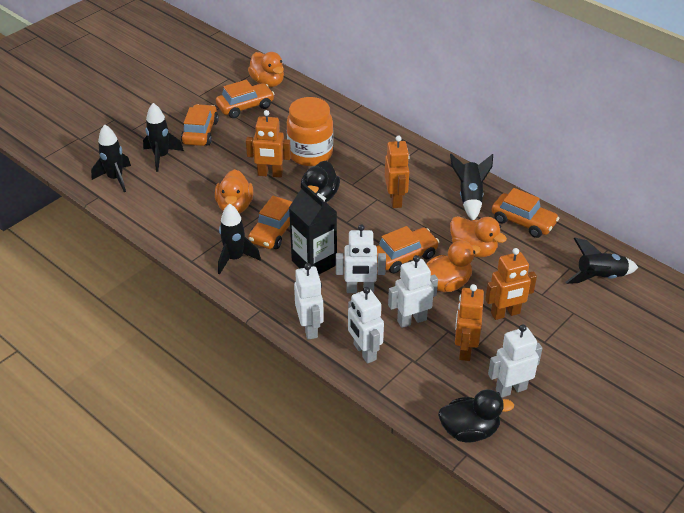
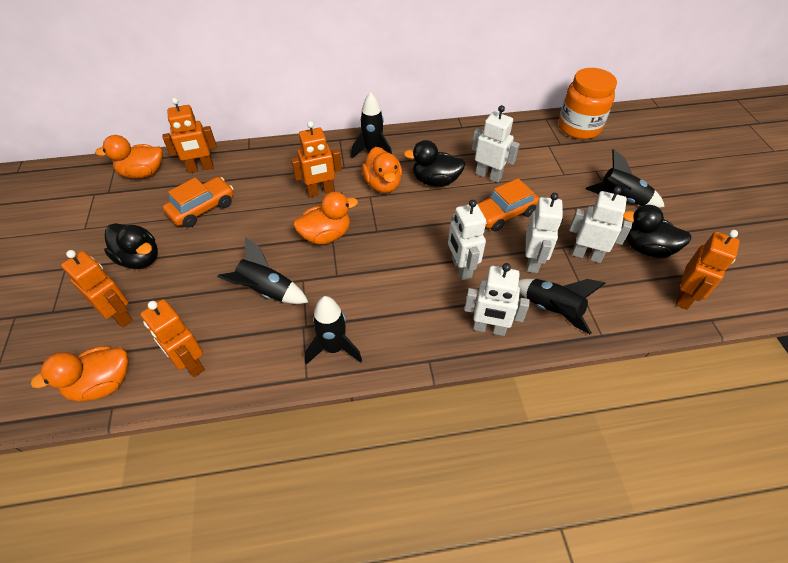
black carton: [289,183,337,274] = 1 -> none = 0
black duck: [301,161,340,202] [438,389,514,443] = 2 -> [104,223,158,269] [404,140,466,187] [623,205,691,258] = 3
orange car: [181,104,219,146] [216,80,275,118] [248,196,292,249] [376,226,439,273] [492,188,559,238] = 5 -> [163,177,234,228] [477,178,539,232] = 2
orange robot: [246,110,291,178] [385,136,409,208] [455,284,484,361] [485,248,537,320] = 4 -> [61,250,133,328] [140,299,205,377] [162,98,217,173] [291,121,342,197] [675,230,740,310] = 5

